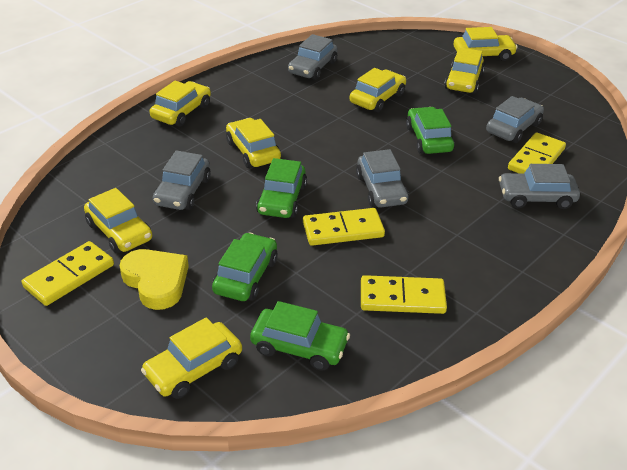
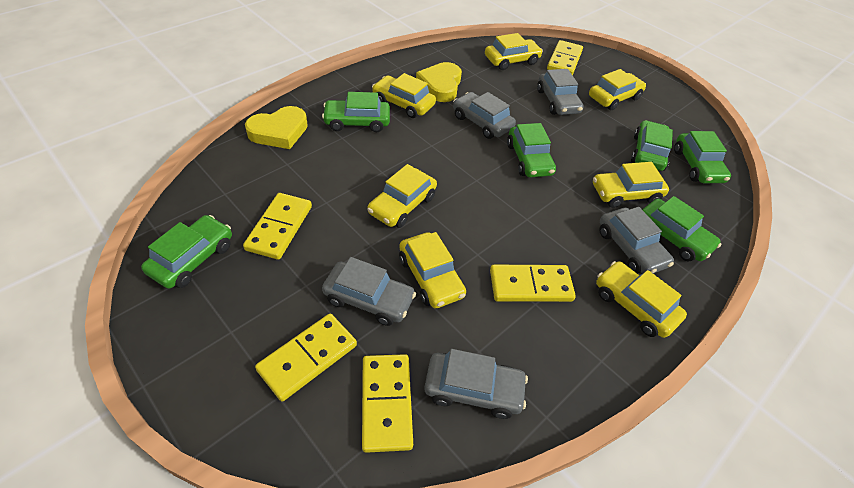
green car: [212,232,278,301] [250,301,350,371] [256,158,307,218] [406,107,455,154] = 4 -> [141,215,232,289] [322,92,390,132] [507,123,556,177] [631,120,673,171] [642,196,721,262] [674,131,731,183] = 6
yellow domino: [22,241,114,306] [303,208,385,246] [361,275,447,314] [508,132,566,174] = 4 -> [243,193,312,260] [255,314,357,401] [362,354,413,453] [490,265,576,302] [547,40,583,75] = 5
yellow heart: [120,249,189,310] = 1 -> [245,106,308,149] [416,62,462,102] = 2

